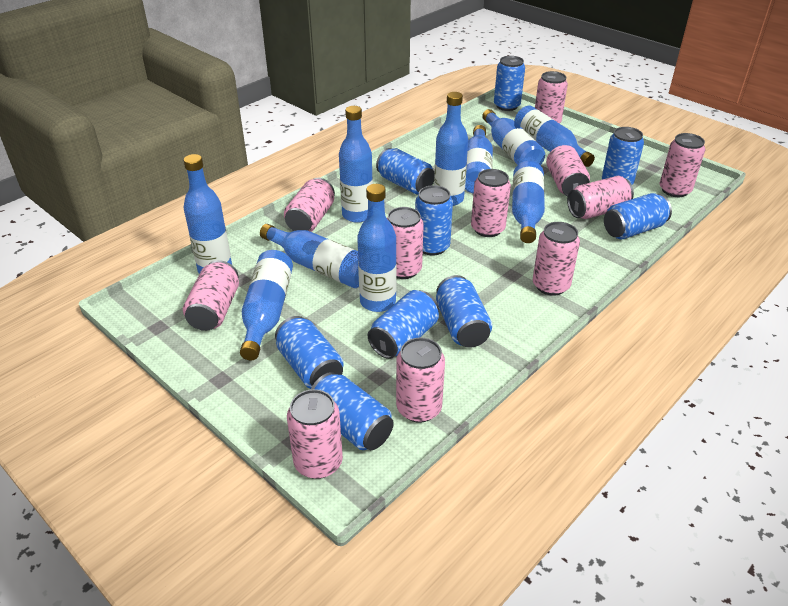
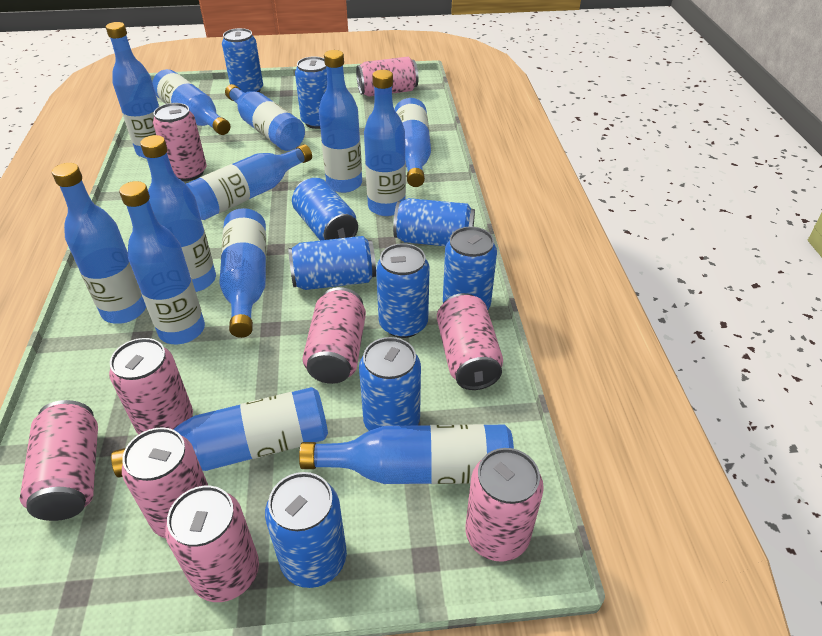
blue bottle: [183,154,232,274] [240,250,293,360] [260,224,359,288] [339,106,373,223] [357,184,397,312] [434,92,468,206] [465,125,493,193] [482,109,545,165] [512,161,545,243] [514,106,595,167] = 10 -> [52,163,146,324] [106,22,159,159] [111,387,328,478] [119,181,205,344] [140,135,216,292] [152,69,230,135] [186,144,312,220] [219,208,266,338] [225,84,305,151] [299,424,514,484] [319,50,362,193] [364,70,406,216] [394,98,431,187] = 13
pink can: [183,260,239,331] [284,178,335,232] [287,389,343,479] [387,207,424,279] [396,338,445,423] [471,169,511,237] [533,222,580,296] [535,71,568,124] [546,145,590,197] [567,176,634,219] [660,133,705,197] = 11 -> [20,400,98,521] [109,338,193,435] [122,427,208,538] [153,103,206,181] [165,486,259,602] [302,287,366,384] [356,57,418,96] [437,293,503,390] [466,448,544,562] = 9

